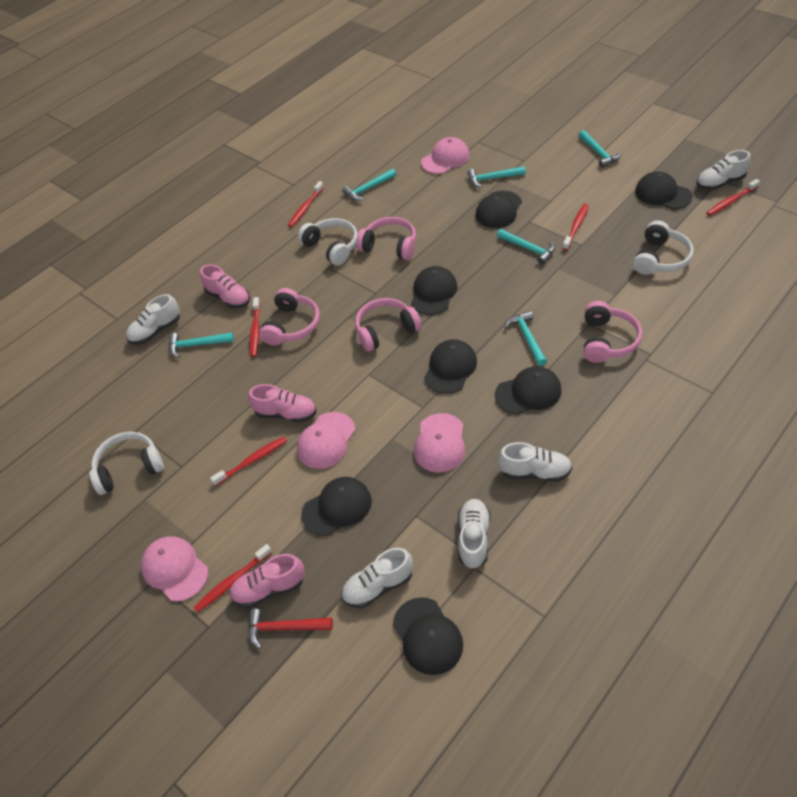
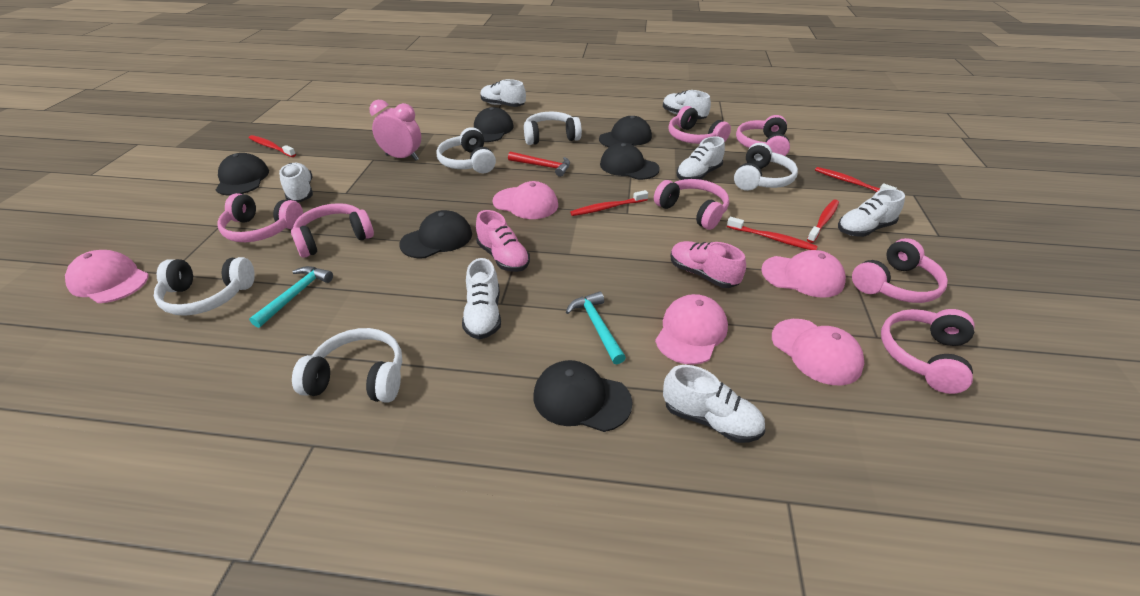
black cap: [301,477,372,536] [393,597,463,675] [411,266,457,315] [424,339,477,394] [476,191,522,228] [495,366,561,415] [635,171,692,209] = 7 -> [216,153,269,196] [399,210,472,258] [474,107,514,142] [534,360,633,432] [599,116,652,147] [600,143,660,180] = 6
pink cap: [141,536,208,601] [297,412,355,469] [414,413,466,473] [421,137,470,174] = 4 -> [65,250,149,303] [493,181,558,219] [655,294,728,365] [761,250,846,298] [772,319,864,386] = 5
pink clock: none = 0 -> [369,100,421,161] = 1
pink headphones: [259,288,320,346] [355,298,421,352] [356,217,416,260] [583,301,642,363] = 4 -> [217,193,303,242] [291,203,374,258] [654,179,729,230] [668,106,731,144] [736,115,790,156] [852,238,948,303] [881,309,974,394] = 7
pink shoe: [200,265,250,308] [229,554,305,608] [249,384,317,422] = 3 -> [476,210,530,272] [670,241,746,288] = 2
red toothbrush: [193,544,272,613] [210,437,287,486] [250,297,260,357] [288,181,324,227] [563,204,589,250] [706,179,760,216] = 6 -> [249,135,296,157] [570,190,648,216] [727,217,818,250] [807,200,839,243] [815,167,897,192] = 5
turquoise hammer: [169,332,234,358] [343,169,396,201] [467,166,526,188] [497,229,555,264] [504,311,547,366] [579,130,621,168] = 6 -> [249,266,333,328] [566,291,626,364] = 2
white headphones: [89,432,164,495] [298,218,358,266] [633,221,694,275] = 3 -> [154,257,255,316] [292,328,402,403] [436,127,496,173] [524,112,582,145] [734,143,798,191] = 5
white shoe: [126,294,180,344] [341,548,413,608] [458,499,491,569] [498,442,572,481] [696,150,751,190] = 5 -> [279,163,313,202] [462,258,501,339] [480,79,526,107] [663,90,711,119] [663,365,765,443] [676,136,725,180] [838,189,905,237] = 7

